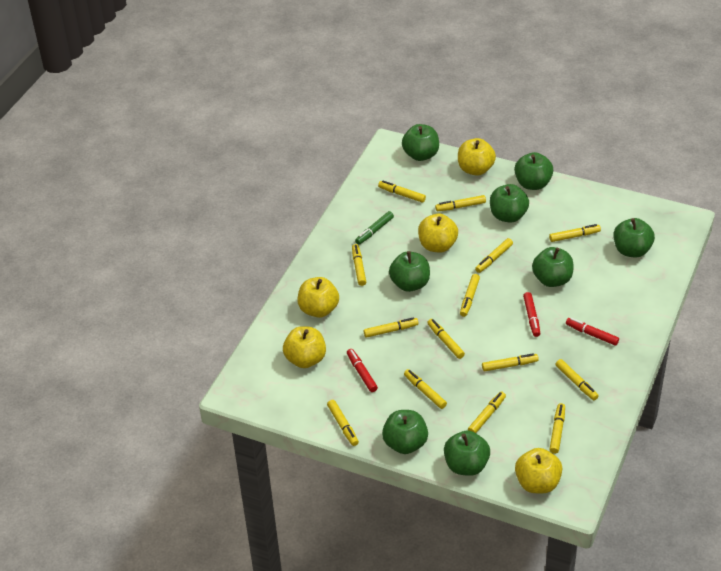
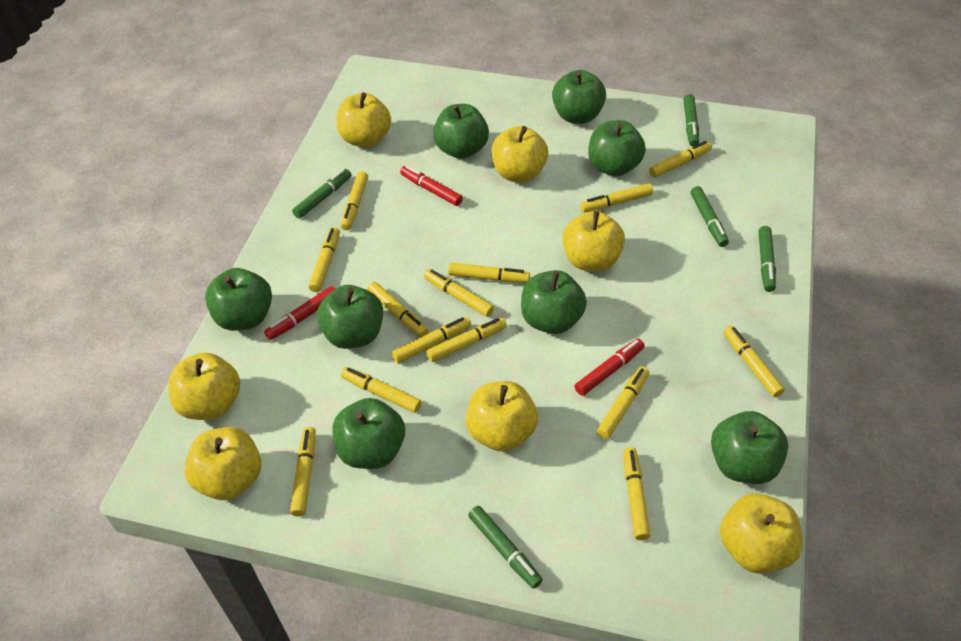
green marker: [355,211,394,245] = 1 -> [292,169,351,218] [468,506,543,589] [684,94,699,146] [691,186,729,247] [759,226,776,292] = 5
yellow apple: [283,326,326,368] [298,277,339,318] [418,213,458,253] [458,138,496,176] [515,448,562,493] = 5 -> [168,352,240,420] [184,427,261,500] [337,92,391,147] [466,381,538,452] [491,126,548,182] [562,211,625,272] [720,494,803,573] = 7

